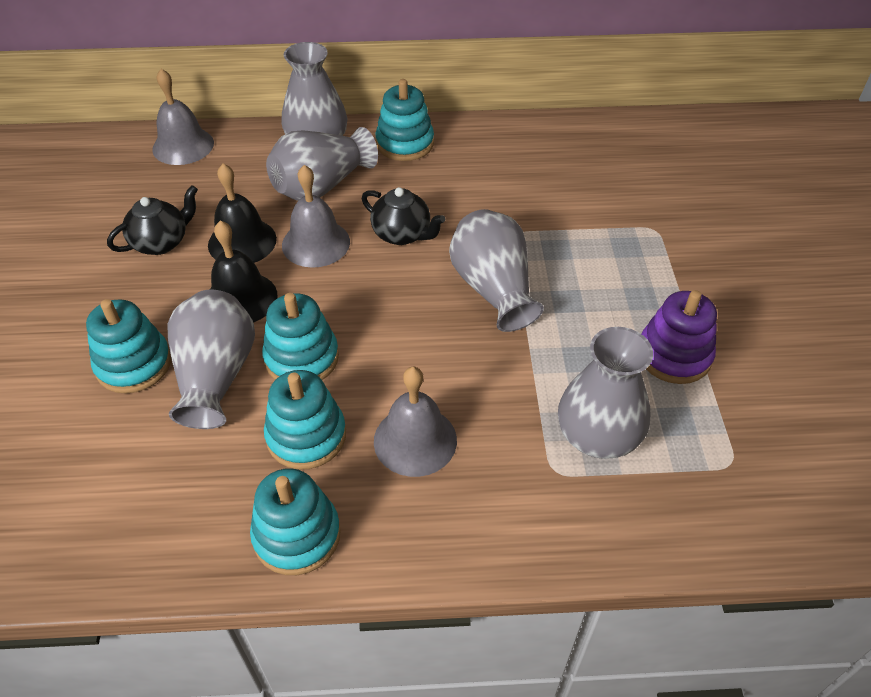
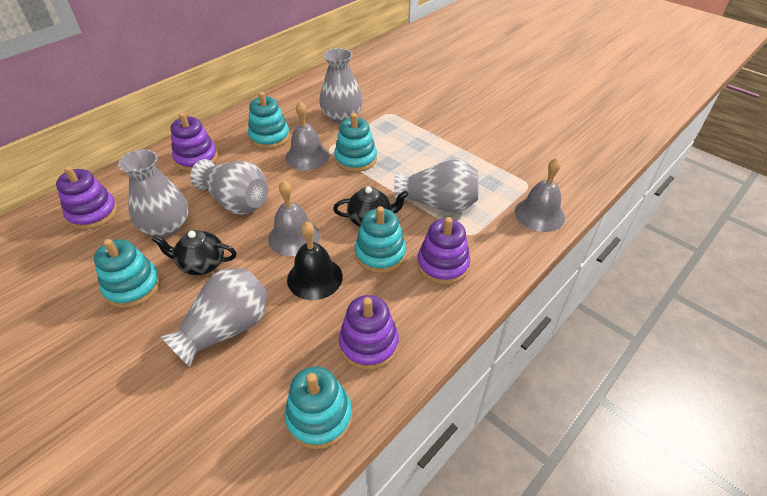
black bell: [208,163,277,263] [210,221,277,323] = 2 -> [287,221,343,300] = 1
purple stacking toy: [641,290,717,384] = 1 -> [56,166,118,230] [170,112,218,172] [339,295,399,370] [417,217,470,285] = 4

